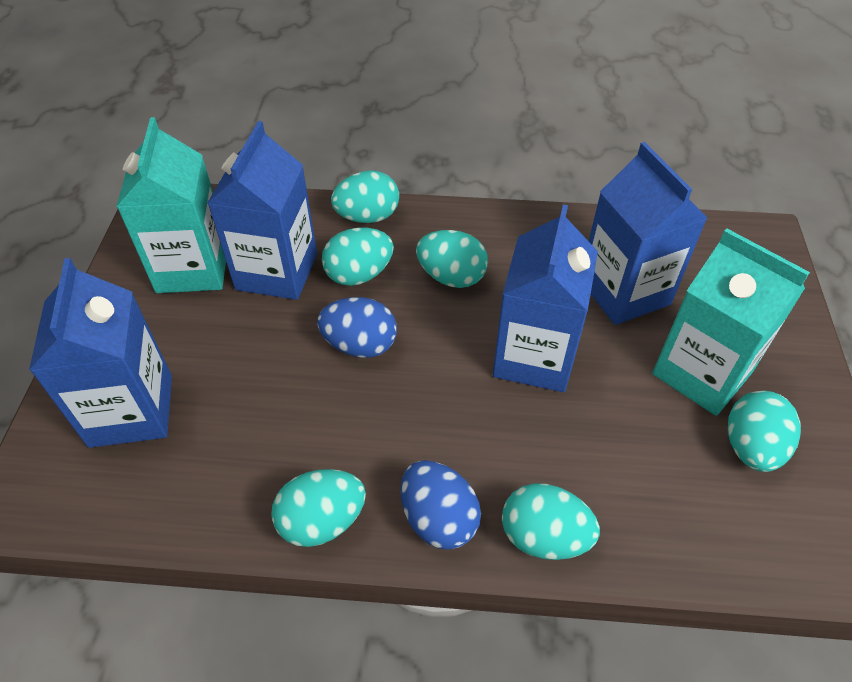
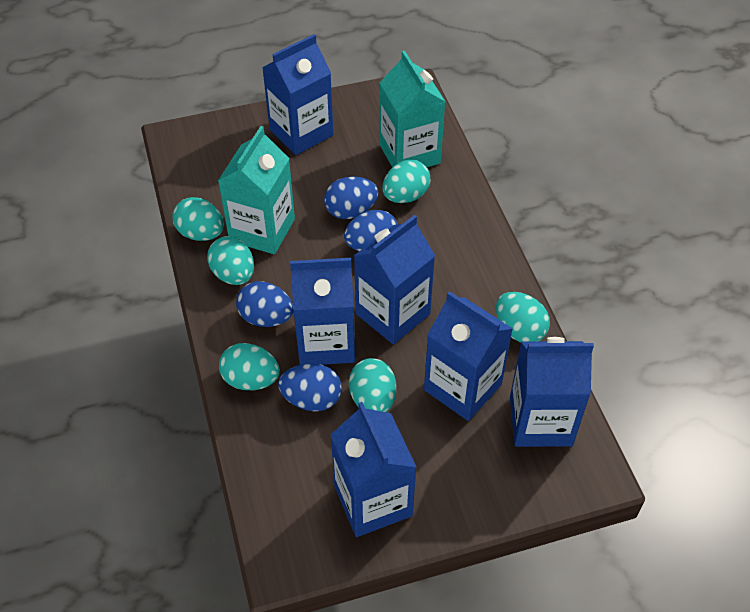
blue carton: [29,258,172,448] [208,121,317,300] [493,205,598,392] [589,142,707,325] = 4 -> [262,34,333,155] [290,258,355,365] [330,402,417,537] [354,215,435,344] [424,291,513,421] [510,337,594,447] = 6
blue egg: [317,297,397,358] [401,460,481,550] = 2 -> [236,281,294,327] [278,364,342,411] [324,176,378,219] [344,210,398,251] = 4

